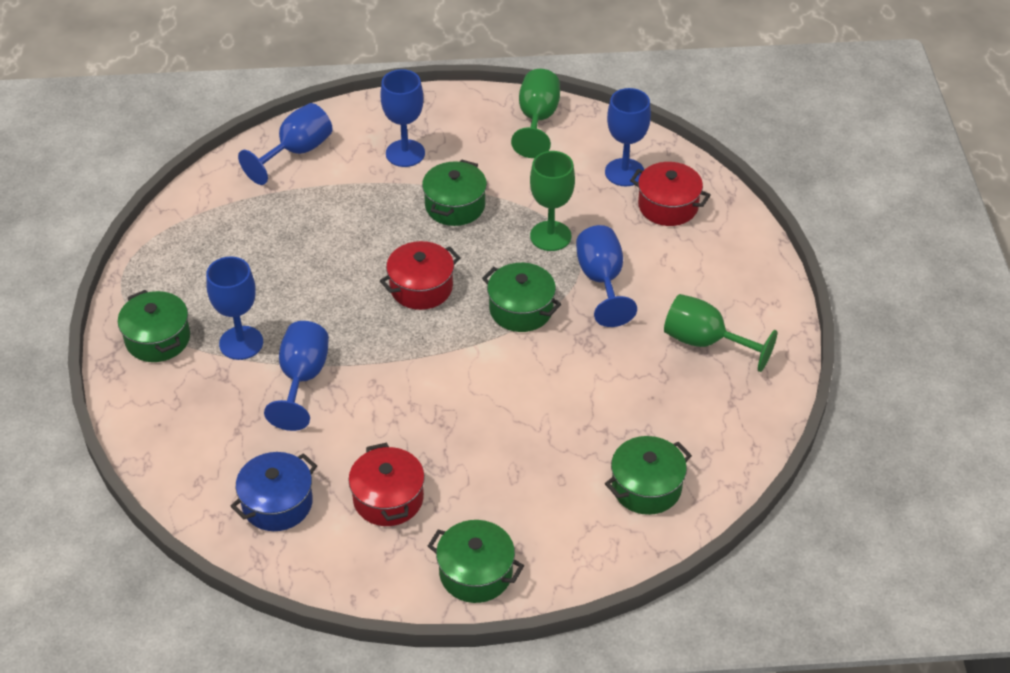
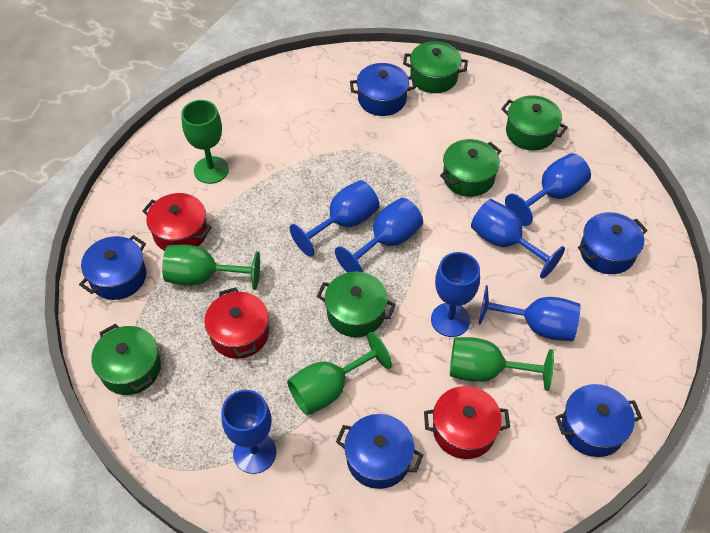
blue goblet: [206,257,263,360] [238,103,332,185] [264,321,329,431] [380,69,425,167] [576,225,637,327] [605,88,651,186] = 6 -> [222,390,276,474] [289,180,380,257] [335,198,423,273] [431,252,480,337] [471,199,565,279] [479,285,580,341] [505,153,591,226] = 7
blue pot: [230,452,317,531] = 1 -> [79,235,146,300] [336,414,423,489] [350,63,416,116] [555,384,642,457] [578,212,648,274] = 5
green goblet: [511,69,560,158] [530,151,575,251] [664,294,778,372] = 3 -> [162,245,260,290] [181,100,229,184] [287,332,392,415] [450,337,554,391] = 4

